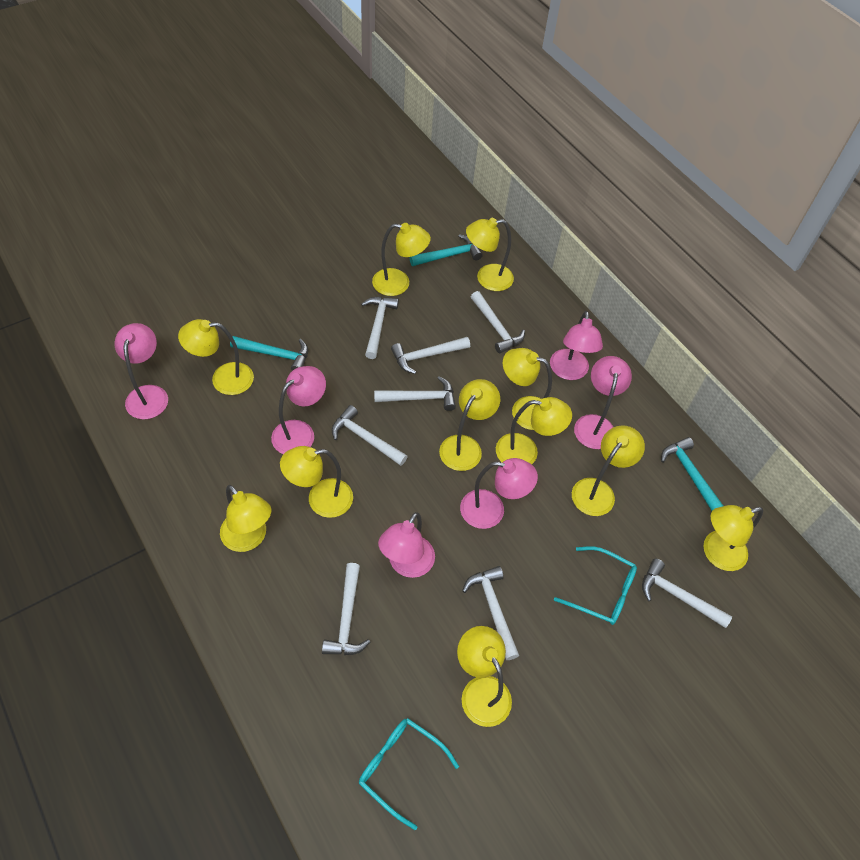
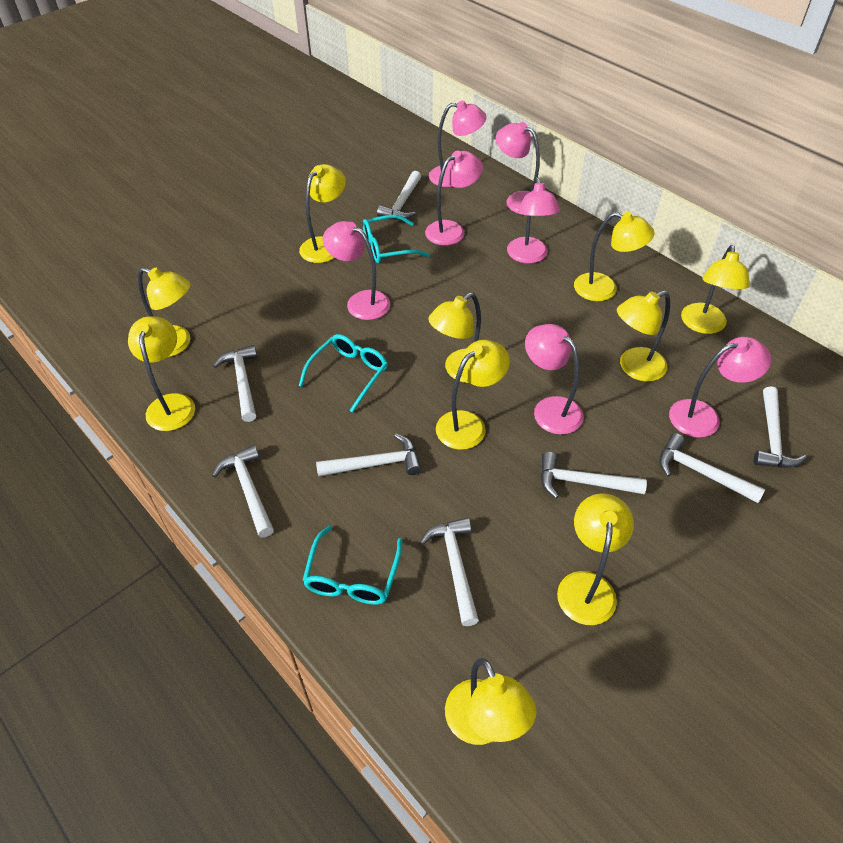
pink lamp: [114,323,168,419] [271,366,326,454] [378,512,435,578] [460,458,538,529] [550,311,603,380] [574,356,632,449] = 6 -> [323,221,390,320] [425,151,483,245] [429,100,487,187] [496,122,540,214] [507,177,560,263] [525,324,584,434] [669,337,771,438] = 7
turquoise glasses: [359,718,459,830] [554,546,637,625] = 2 -> [299,334,388,413] [302,526,402,605] [362,214,430,263] = 3
turquoise hammer: [230,336,308,371] [410,234,483,266] [661,437,723,511] = 3 -> none = 0
yellow lamp: [178,319,254,395] [220,485,271,552] [280,446,353,518] [372,223,431,296] [439,379,500,471] [457,626,512,727] [466,218,514,291] [496,397,572,464] [503,348,552,430] [572,425,645,516] [703,505,763,571] = 11 -> [128,316,195,431] [138,267,191,357] [299,164,346,263] [428,293,481,383] [436,340,510,450] [445,658,536,745] [557,494,634,625] [574,212,654,301] [617,290,670,382] [681,245,750,334] = 10

